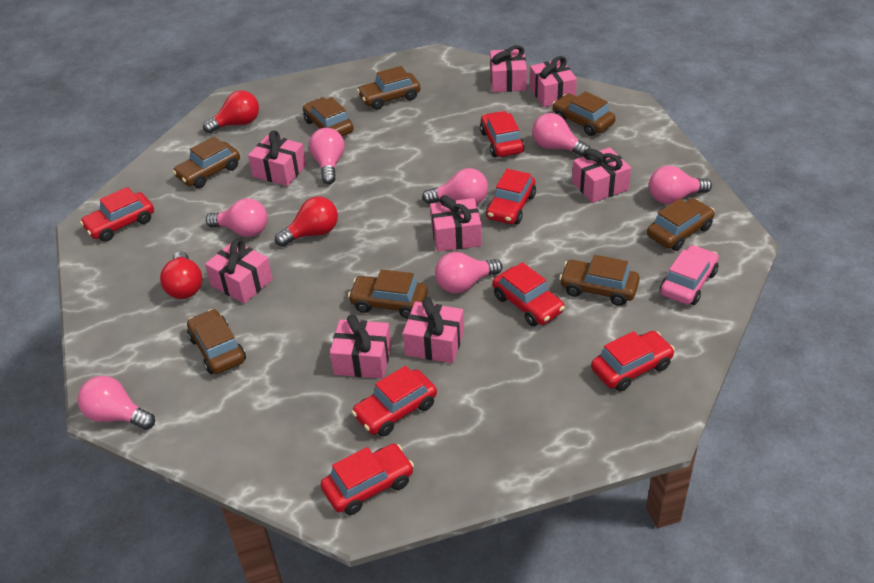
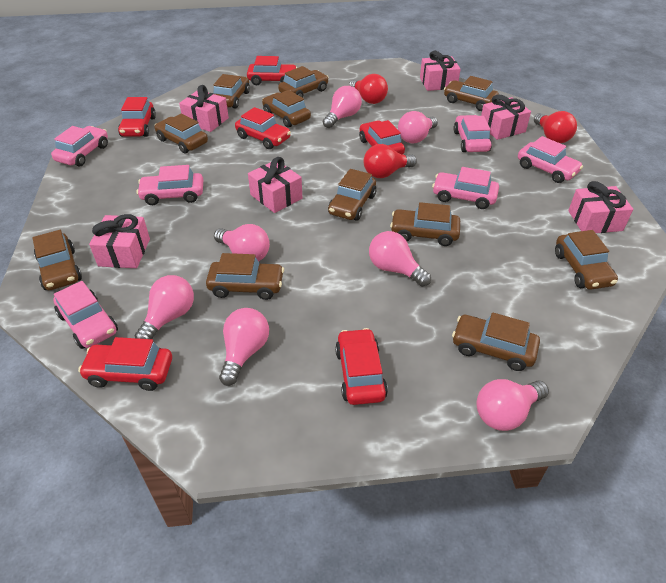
brown car: [173,137,240,188] [187,309,246,374] [303,97,353,136] [348,269,428,318] [357,66,420,110] [552,91,616,136] [559,255,640,306] [647,198,715,251] = 8 -> [32,230,82,290] [154,113,208,153] [206,253,284,300] [214,74,250,109] [262,90,311,128] [278,66,329,98] [328,169,376,221] [390,202,460,246] [444,76,499,111] [452,312,540,371] [555,230,618,290] = 11
pink car: [660,245,719,305] = 1 -> [51,126,108,166] [53,281,118,349] [137,165,203,205] [432,167,499,209] [453,115,492,152] [518,136,583,183] = 6
pink gift: [205,239,273,304] [248,130,306,186] [330,314,391,379] [403,297,464,363] [430,195,482,252] [490,45,527,92] [530,56,577,107] [572,147,631,203] = 8 -> [89,214,150,268] [179,85,229,132] [248,157,302,213] [420,51,461,91] [481,95,531,140] [568,181,633,233] = 6
red car: [80,187,154,242] [321,444,414,515] [352,366,437,437] [480,111,524,157] [486,169,536,224] [493,262,565,326] [591,331,675,391] = 7 -> [78,337,172,391] [118,97,156,137] [235,107,291,149] [247,56,297,85] [335,328,388,405] [359,120,405,154] = 6

